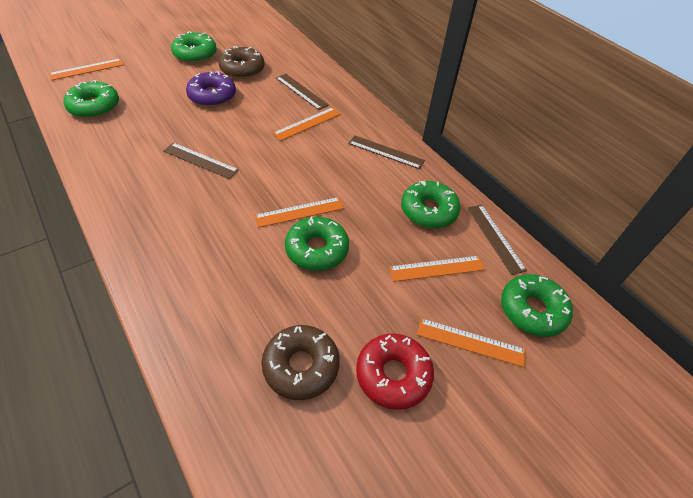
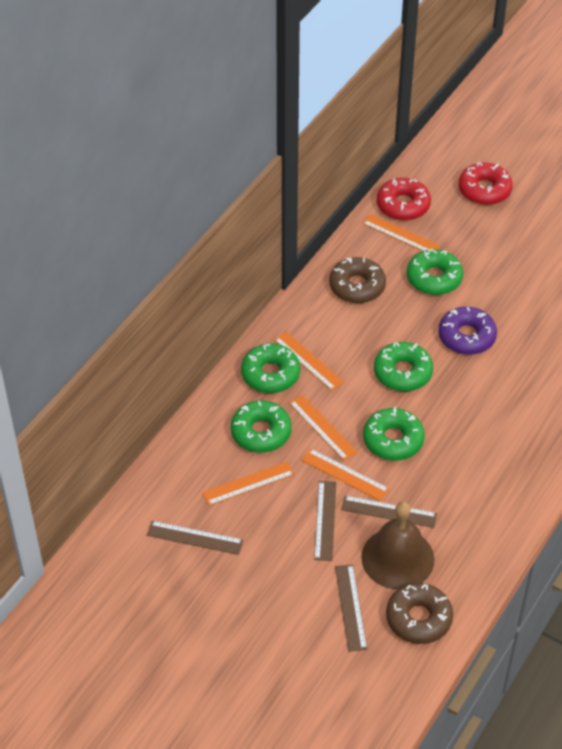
brown bell: none = 0 -> [361,502,434,590] = 1
red donut: [356,334,434,410] = 1 -> [377,178,431,221] [459,162,513,205] = 2

